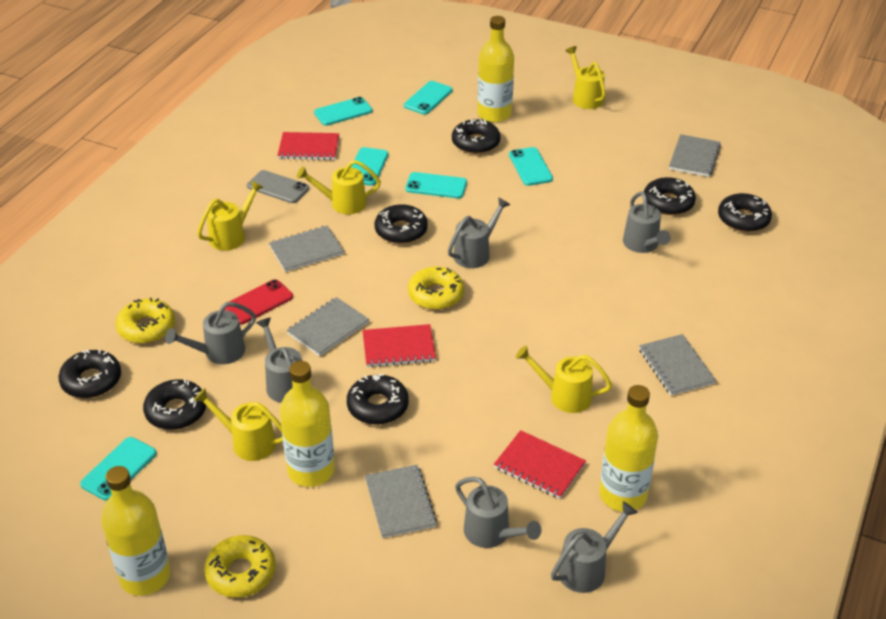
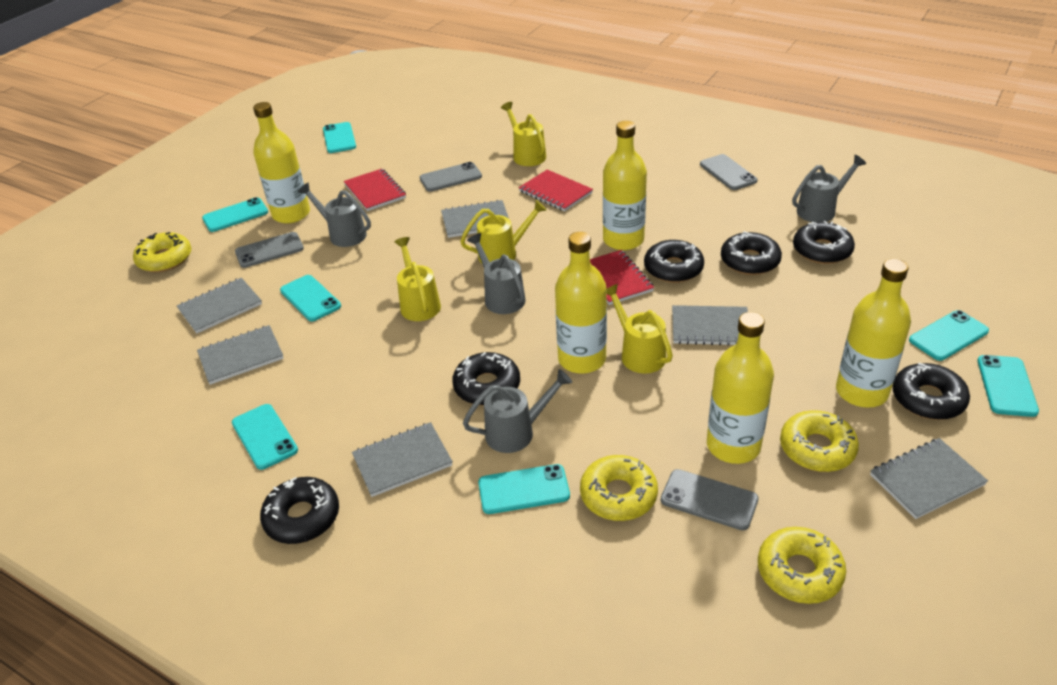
black donut: [58,350,121,398] [143,379,206,430] [347,374,409,425] [375,204,428,244] [452,119,501,154] [644,177,696,215] [718,193,772,232] = 7 -> [260,477,339,544] [452,352,520,405] [644,240,704,283] [721,231,782,275] [793,221,855,264] [892,363,970,420] = 6
grey notebook: [269,226,344,272] [287,297,369,356] [365,465,437,538] [639,334,716,396] [669,134,721,177] = 5 -> [177,278,262,333] [197,325,284,385] [352,422,453,497] [441,200,509,238] [672,305,748,346] [870,438,988,519] = 6
grey phone: [247,170,309,203] = 1 -> [235,232,304,268] [420,162,482,192] [661,469,759,530] [700,154,757,190] = 4
grey watering can: [165,302,256,364] [256,317,302,403] [448,197,510,268] [455,477,541,548] [551,501,638,593] [623,191,670,253] = 6 -> [298,183,371,247] [463,369,572,453] [467,233,525,314] [792,155,866,222] = 4
red phone: [224,279,293,324] = 1 -> none = 0
turquoise phone: [80,437,157,501] [314,97,373,126] [351,147,388,186] [404,81,452,115] [405,172,467,198] [509,147,553,186] = 6 -> [202,197,268,232] [232,404,298,470] [280,275,341,321] [323,122,356,153] [478,464,570,514] [909,310,989,361] [977,355,1039,417] = 7
yellow bottle: [101,466,171,596] [280,361,335,487] [478,16,514,122] [599,385,658,512] = 4 -> [253,102,310,224] [555,232,607,374] [603,121,647,250] [707,312,774,464] [836,259,911,408] = 5
yellow donut: [116,298,175,344] [204,535,276,598] [408,267,464,310] = 3 -> [133,232,191,272] [580,455,658,521] [758,527,846,604] [780,410,859,472] = 4
yellow watering can: [194,388,283,461] [197,181,264,251] [297,160,381,214] [516,346,612,413] [565,46,606,109] = 5 -> [394,237,441,321] [460,200,547,263] [501,102,546,166] [606,284,673,374] = 4

